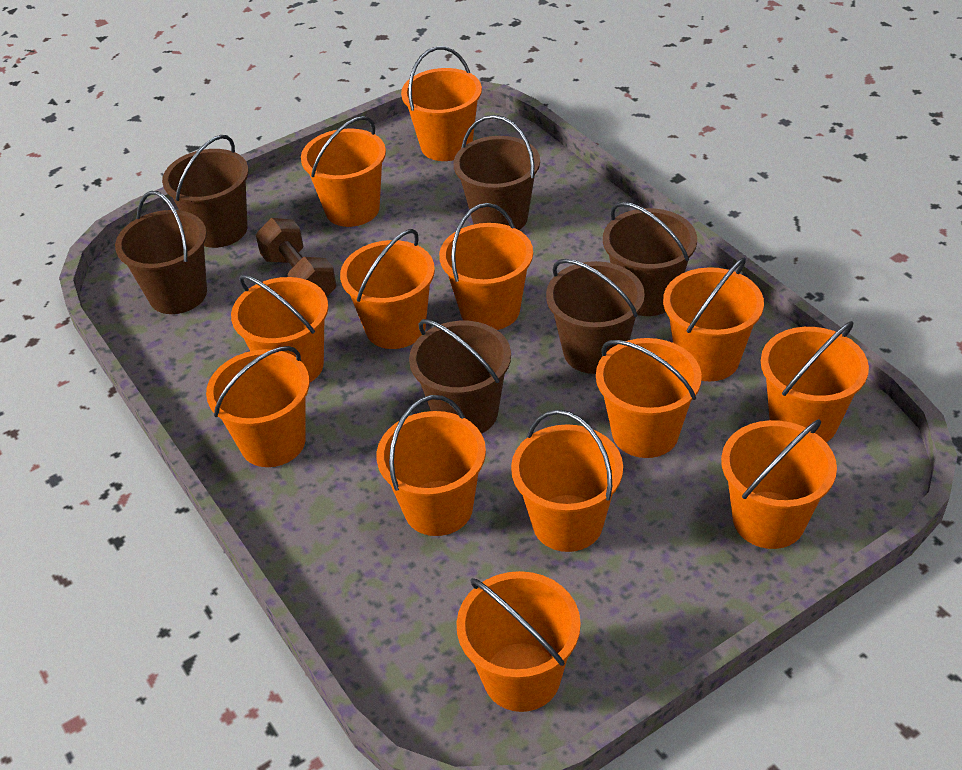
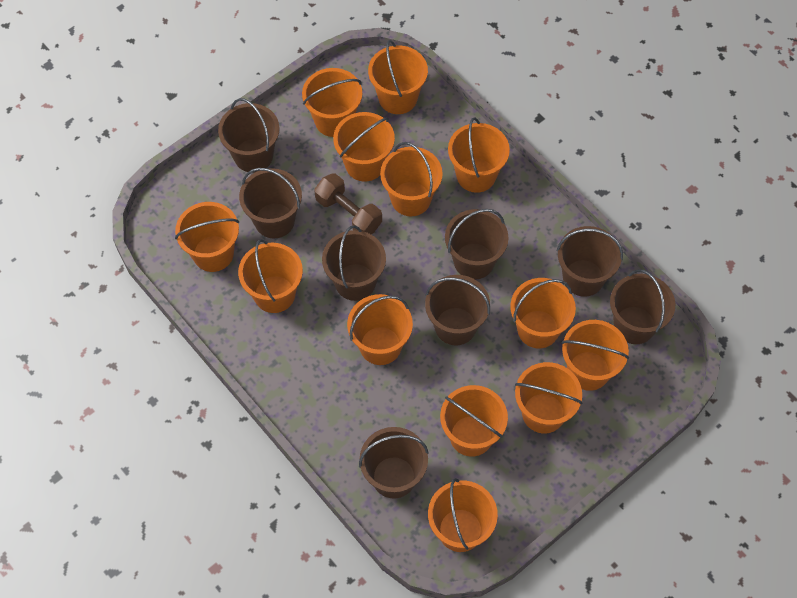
brown bucket: [115,191,207,314] [162,135,249,248] [409,319,511,434] [454,115,540,230] [546,259,645,374] [603,202,697,316] = 6 -> [218,98,280,173] [239,168,302,238] [322,225,386,301] [359,427,429,499] [425,275,490,345] [445,209,509,279] [557,226,623,297] [610,269,675,344] = 8

